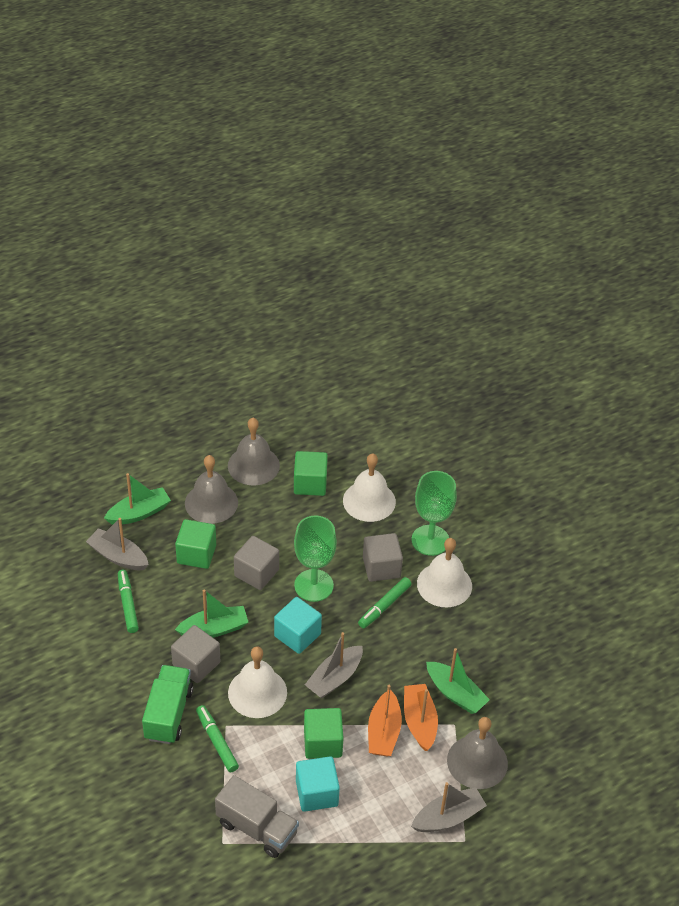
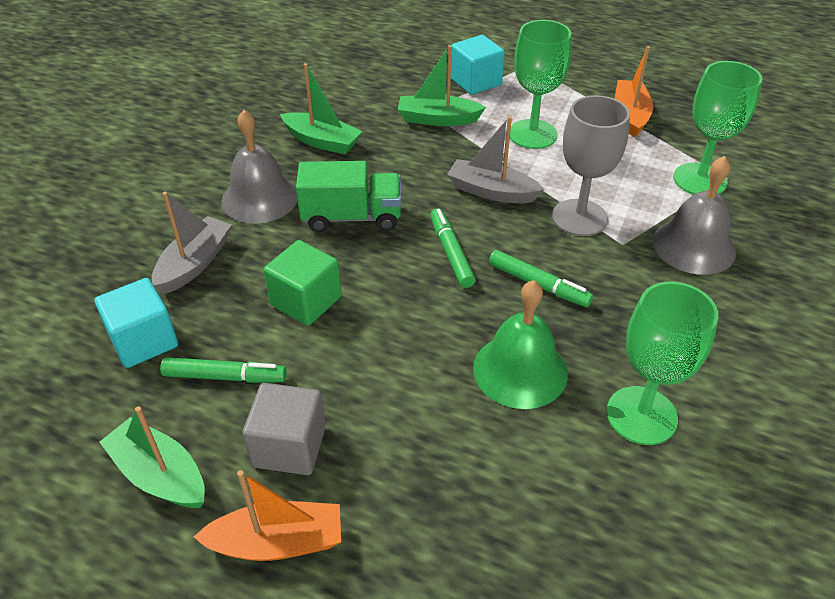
green bell: none = 0 -> [473,280,568,409] = 1
green cube: [175,519,216,569] [294,451,328,496] [304,708,343,759] = 3 -> [264,240,341,326] = 1
green goblet: [294,516,337,602] [412,471,457,556] = 2 -> [510,20,571,149] [606,282,718,445] [673,61,762,195] = 3
grey bell: [185,455,238,524] [228,418,280,485] [447,717,508,789] = 3 -> [222,110,298,223] [653,156,736,275] = 2
grey boat: [86,518,149,570] [305,632,363,698] [411,782,487,832] = 3 -> [152,192,232,294] [447,116,545,203] = 2
grey cube: [171,625,220,683] [234,536,279,590] [363,533,403,582] = 3 -> [242,383,326,475] = 1
grey goblet: none = 0 -> [552,95,630,236] = 1
grey truck: [215,775,299,858] = 1 -> none = 0
white bell: [228,647,287,718] [343,454,396,522] [417,538,472,608] = 3 -> none = 0

